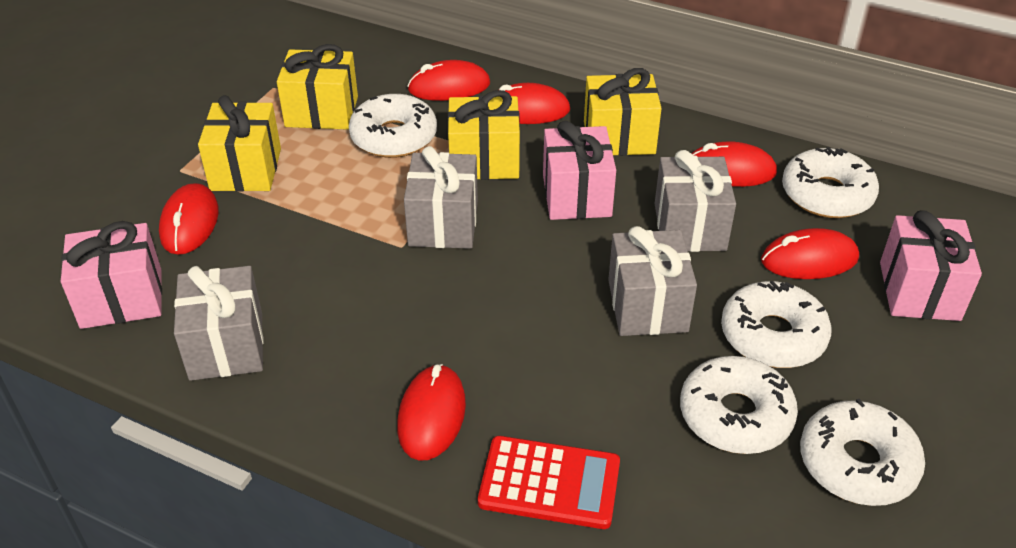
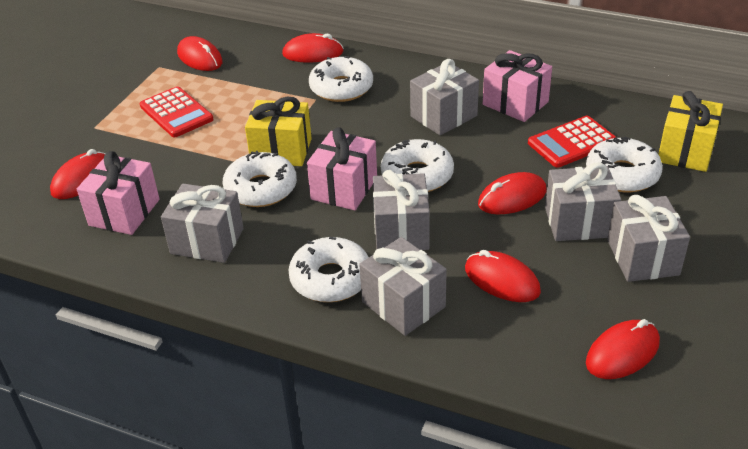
grey gift: [174,266,264,381] [404,146,478,249] [608,226,697,336] [655,150,736,252] = 4 -> [161,184,244,263] [359,237,447,336] [373,170,430,250] [410,59,479,135] [545,163,621,241] [607,195,690,282] = 6
red calculator: [478,436,620,529] = 1 -> [140,86,214,137] [528,116,617,168] = 2
yellow gift: [198,95,281,192] [277,44,358,130] [448,90,520,180] [584,68,662,156] = 4 -> [245,97,312,166] [658,91,723,172] = 2

